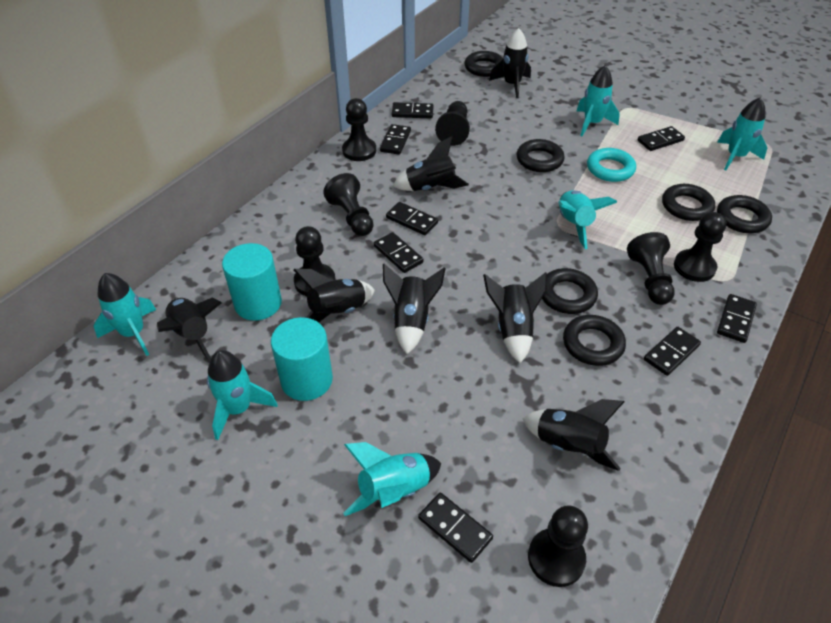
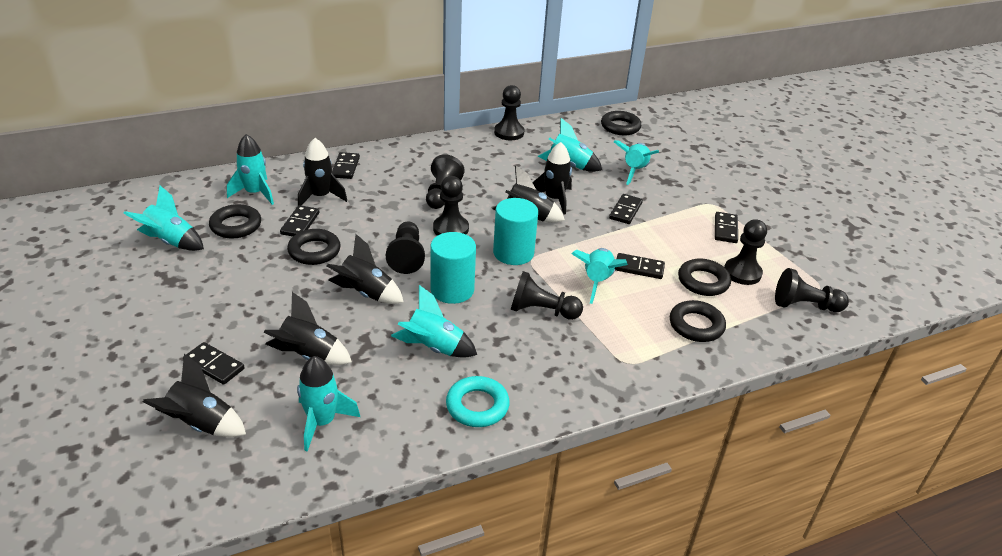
black domino: [374,232,424,273] [380,124,411,155] [386,202,438,235] [392,102,434,118] [418,492,493,563] [638,126,685,151] [644,327,701,376] [717,294,757,343] = 8 -> [183,342,245,385] [280,205,319,236] [332,152,360,179] [609,194,643,224] [615,253,665,279] [715,212,738,243] = 6
black ring: [465,51,503,77] [517,139,565,172] [542,268,598,314] [563,315,626,366] [662,184,715,221] [717,195,772,233] = 6 -> [209,204,261,238] [287,229,341,265] [601,111,641,135] [670,300,726,342] [678,259,731,296] = 5
black rocket: [157,298,222,363] [294,269,375,323] [383,264,446,354] [393,136,469,191] [483,272,547,363] [489,28,531,98] [523,399,624,471] = 7 -> [143,354,246,437] [263,292,352,365] [298,138,347,206] [327,234,404,304] [493,165,565,223] [532,142,572,215] = 6
turquoise rocket: [94,273,156,356] [207,350,278,440] [343,442,441,516] [558,191,617,249] [577,65,620,136] [717,97,767,170] = 6 -> [123,186,204,251] [227,134,274,205] [297,356,360,452] [391,285,477,358] [538,118,602,172] [571,248,628,304] [614,140,659,185] = 7

